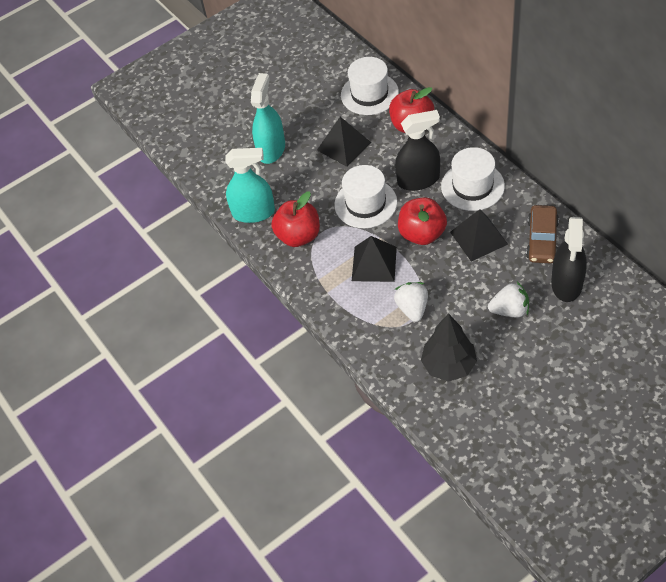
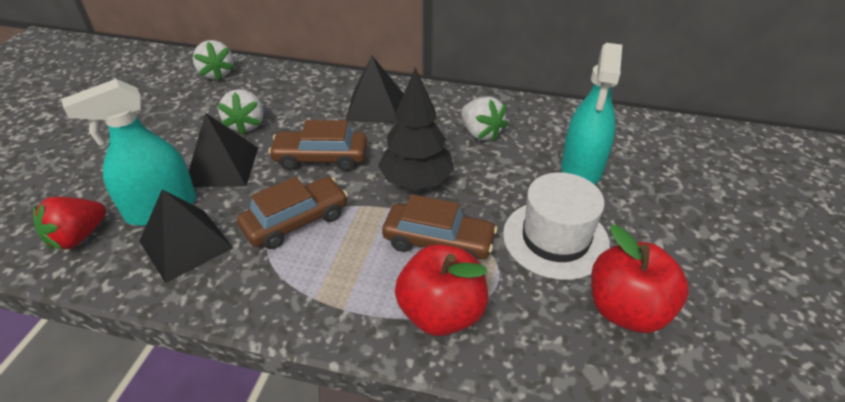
black spray bottle: [395,110,440,191] [551,217,587,302] = 2 -> none = 0
brown car: [526,205,559,263] = 1 -> [237,177,348,249] [268,120,367,171] [382,194,498,259] = 3
red apple: [271,192,320,247] [389,87,435,133] [398,197,447,245] = 3 -> [395,244,488,336] [591,225,689,333] = 2
red strawberry: none = 0 -> [33,197,106,250] = 1
white hat: [334,165,397,228] [341,57,399,115] [441,147,505,211] = 3 -> [503,172,610,280] = 1
white strawberry: [394,282,428,322] [488,282,529,317] = 2 -> [193,40,234,81] [217,89,263,135] [461,96,508,141] = 3

